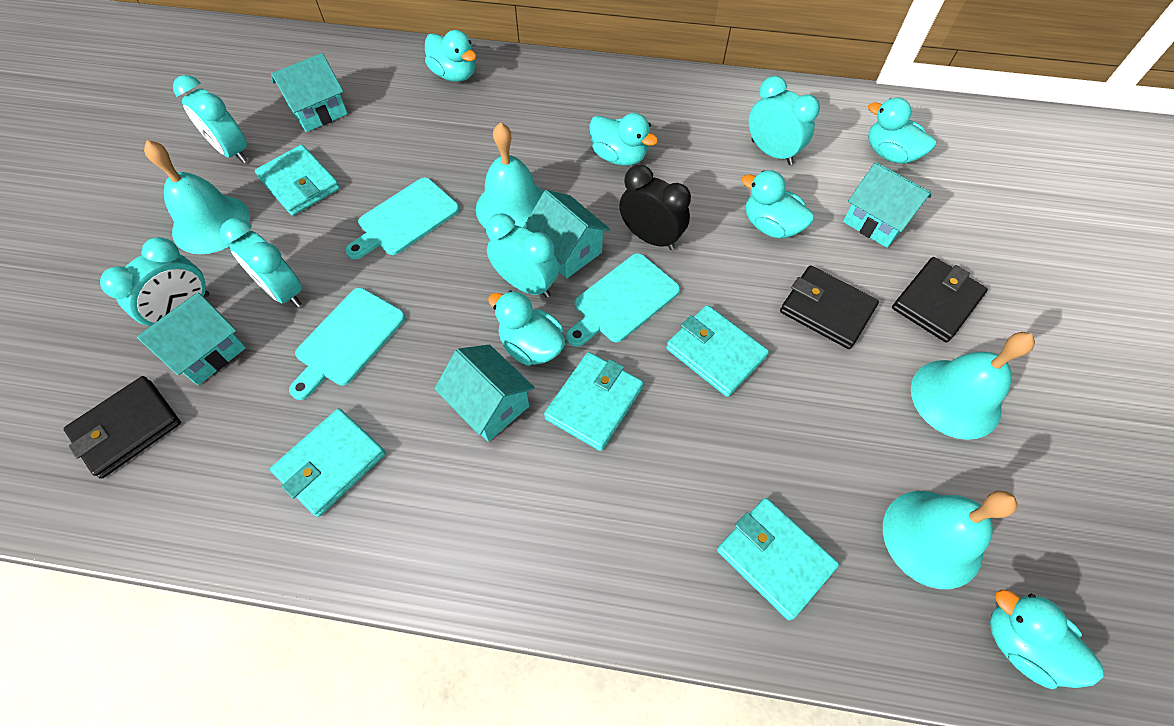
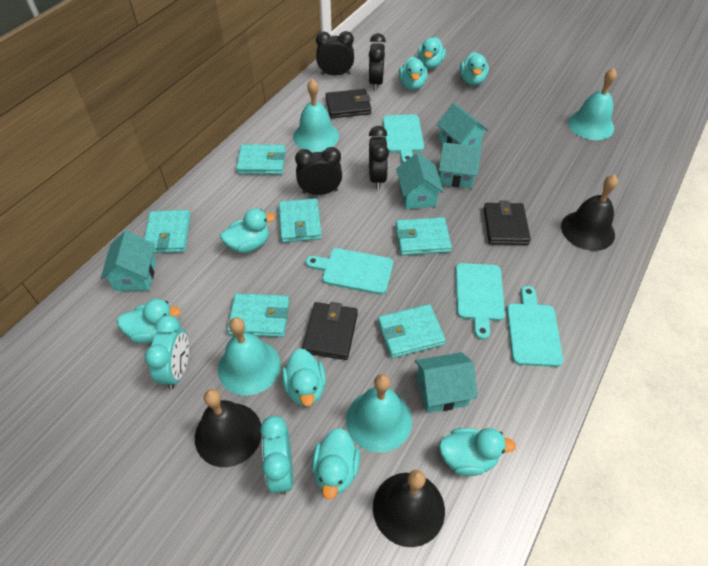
black bell: none = 0 -> [195,389,262,467] [373,470,445,547] [561,175,618,251] = 3
black clock: [619,165,691,250] = 1 -> [295,147,342,195] [316,31,354,76] [368,33,386,91] [369,126,389,190] = 4
turquoise clock: [100,237,209,326] [173,75,248,163] [220,218,302,307] [486,213,559,298] [749,76,820,165] = 5 -> [145,315,189,390] [260,416,293,495] = 2
turquoise cutting board: [289,288,405,400] [345,177,459,259] [566,253,680,347] = 3 -> [306,248,393,294] [383,114,424,163] [456,263,505,340] [507,286,563,367] = 4
turquoise duck: [425,30,476,82] [488,290,565,366] [589,113,658,166] [741,170,814,239] [868,97,936,164] [990,590,1103,689] = 6 -> [117,299,181,343] [220,209,275,253] [282,348,326,406] [312,428,360,500] [399,56,427,90] [417,37,446,69] [439,428,516,476] [460,52,489,86] = 8
turquoise wallet: [255,145,340,216] [270,409,386,517] [544,352,643,451] [666,305,769,397] [717,498,839,621] = 5 -> [144,210,191,253] [227,293,289,337] [236,144,286,175] [279,198,322,243] [378,304,446,358] [396,217,452,255] = 6

